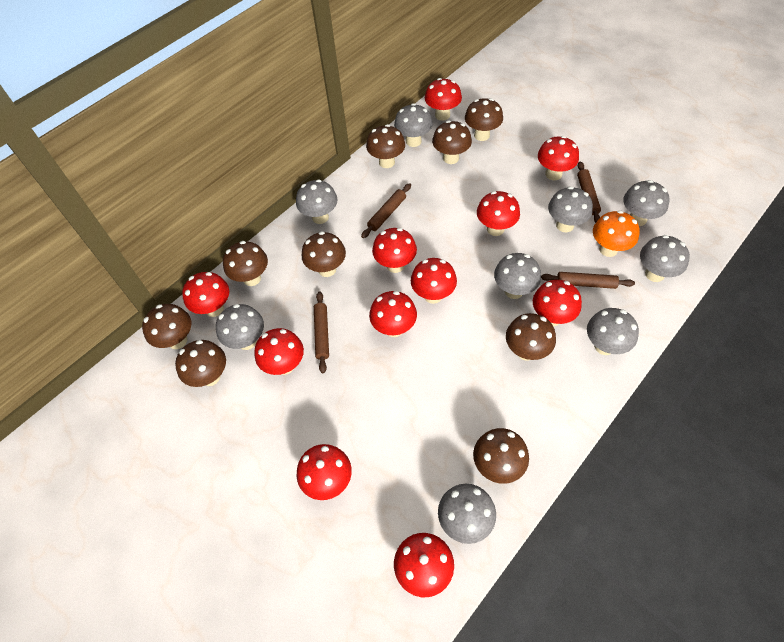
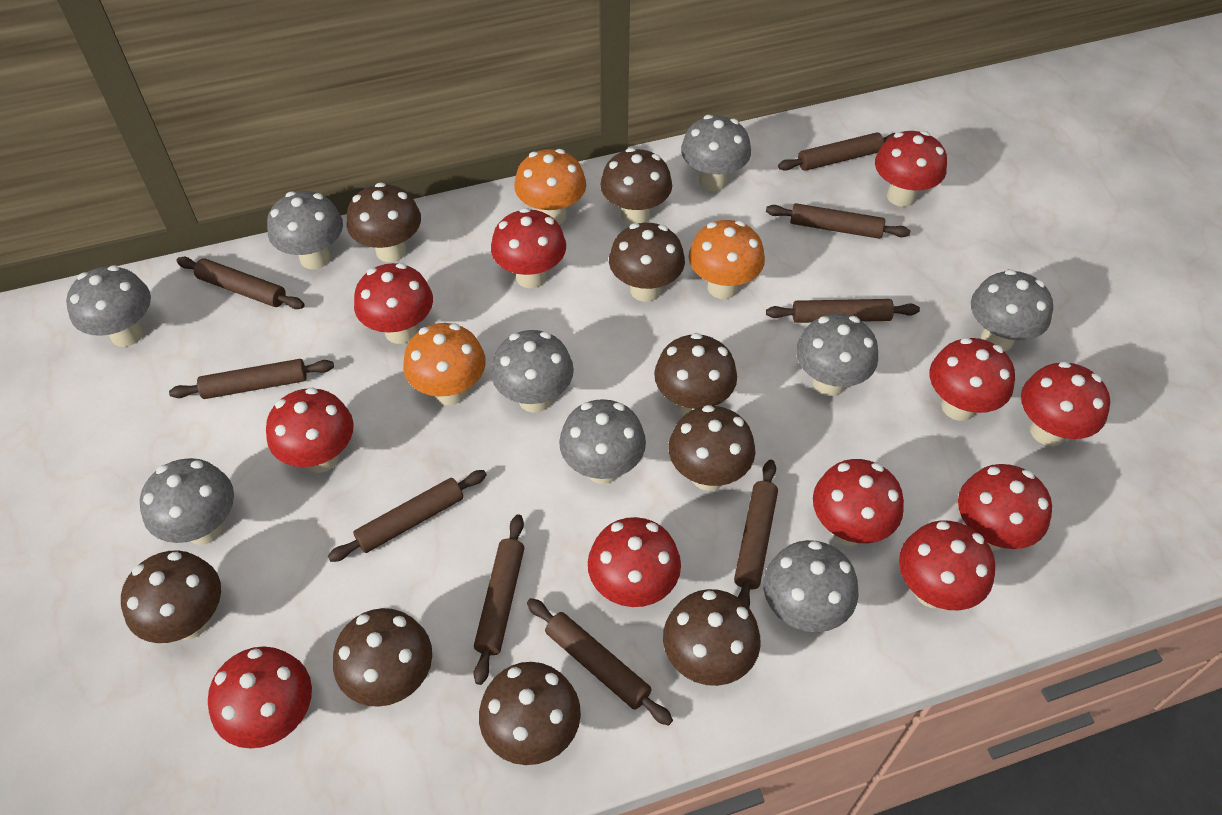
brown rolling pin: [314,291,329,373] [361,183,411,238] [541,272,635,289] [577,162,601,223] = 4 -> [169,359,334,399] [176,257,305,309] [328,470,487,562] [474,514,524,685] [527,598,673,726] [734,460,778,607] [766,203,910,239] [766,299,920,323] [778,132,895,171] = 9
orange mushroom: [593,210,640,257] = 1 -> [403,323,486,405] [514,149,586,224] [689,220,765,299] = 3

